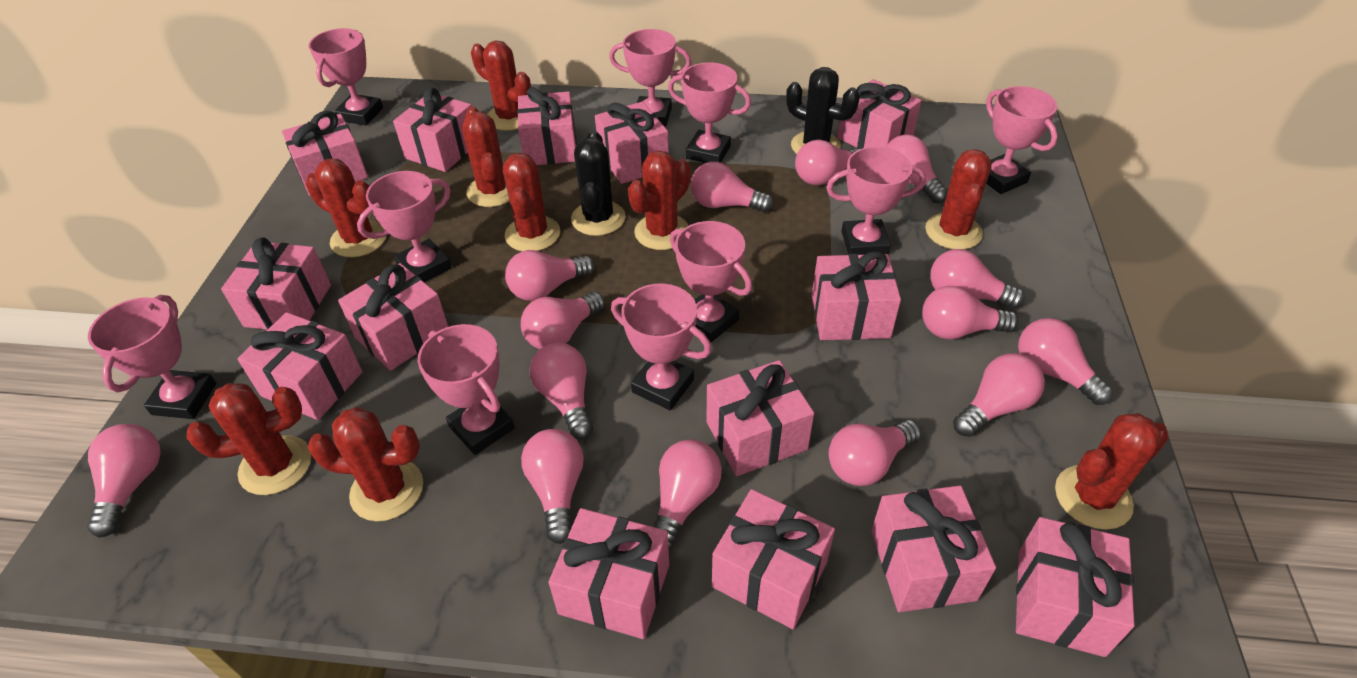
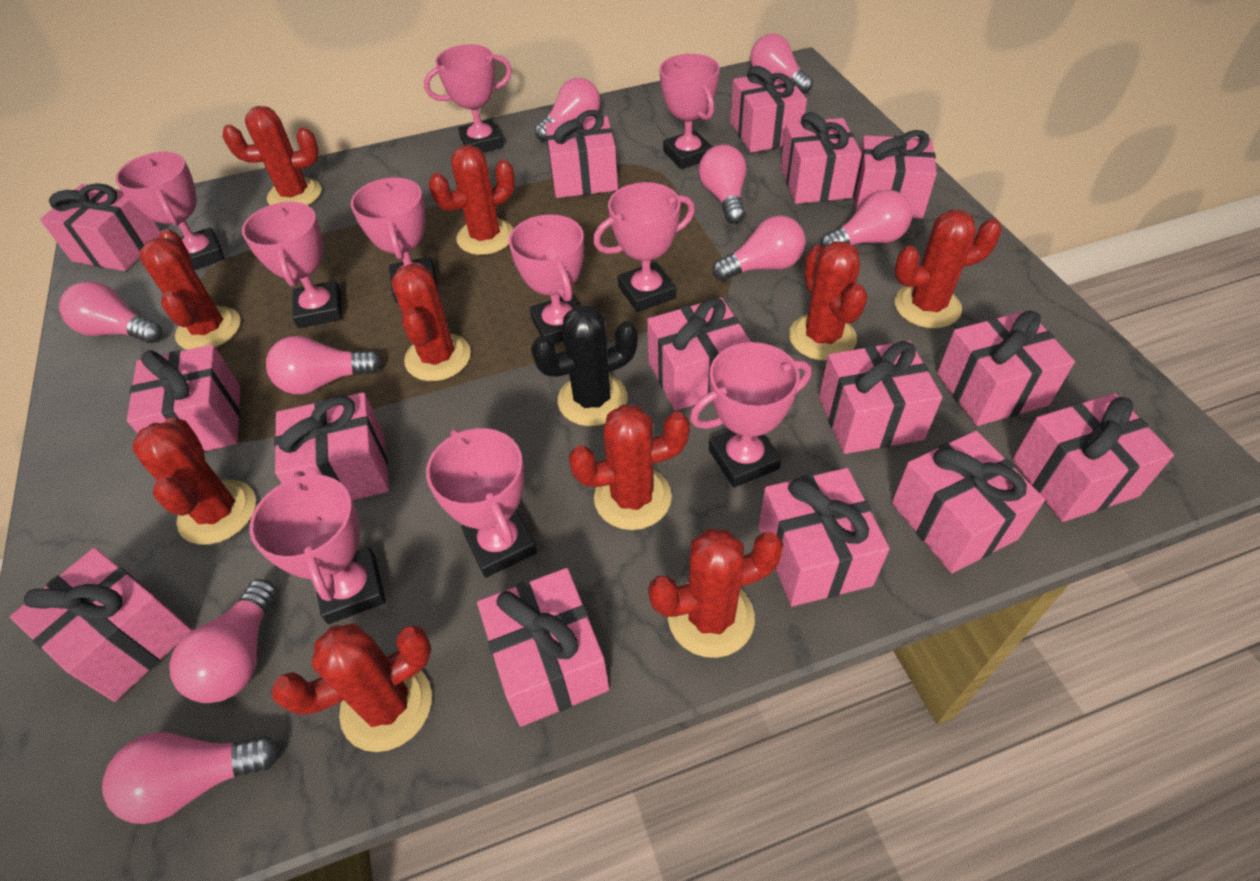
black cactus: [571,130,626,236] [786,67,860,154] = 2 -> [531,305,638,426] = 1
pink gift: [221,237,331,330] [237,312,362,420] [282,111,368,196] [338,263,448,371] [393,87,472,172] [517,87,577,165] [548,508,669,639] [595,102,669,184] [706,360,814,476] [712,489,835,629] [812,251,901,340] [837,79,921,149] [871,485,996,612] [1016,517,1135,657] = 14 -> [10,548,192,702] [40,183,160,271] [127,345,240,452] [274,393,389,500] [477,568,609,727] [545,110,618,198] [647,298,751,411] [730,66,807,153] [759,468,890,606] [781,112,862,204] [819,341,942,454] [854,130,937,219] [892,431,1045,573] [937,310,1075,426] [1012,393,1174,522] = 15
pink light bulb: [87,424,161,538] [505,250,595,301] [521,292,605,349] [521,429,584,544] [530,343,593,440] [654,439,722,550] [691,162,773,212] [795,140,859,185] [829,420,921,486] [885,134,948,203] [922,286,1018,340] [930,249,1025,309] [953,353,1045,437] [1018,318,1113,405] = 14 -> [59,281,162,343] [102,732,280,824] [169,579,277,703] [266,336,382,394] [535,78,600,141] [699,144,747,223] [713,215,805,281] [750,34,813,94] [821,190,912,247] = 9
red cactus: [186,383,311,495] [305,159,386,257] [308,407,423,521] [462,107,510,207] [471,40,531,131] [503,153,560,251] [628,150,691,250] [925,149,992,249] [1055,413,1169,530] = 9 -> [132,417,256,545] [139,229,241,350] [223,106,322,205] [271,623,432,752] [391,264,471,381] [429,145,515,255] [569,404,690,530] [648,529,784,658] [789,241,867,361] [894,210,1002,329] = 10

